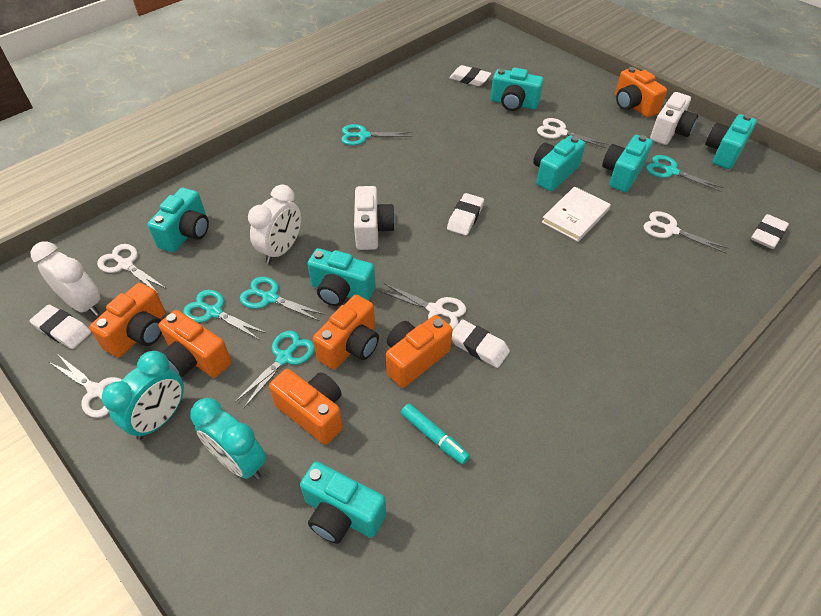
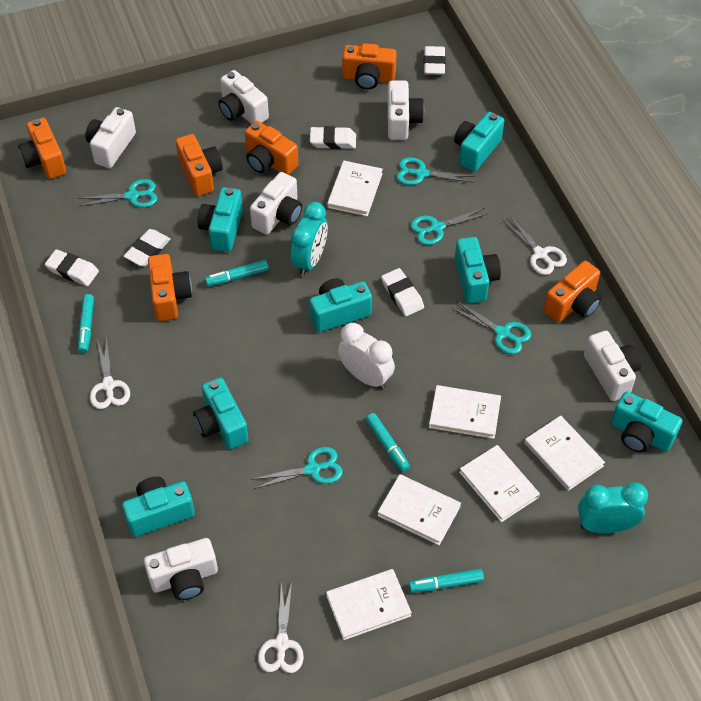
turquoise marker: [401,404,470,465] = 1 -> [78,294,94,353] [205,260,269,286] [365,413,410,472] [409,569,484,593] = 4
white book: [542,186,611,242] = 1 -> [326,569,412,640] [327,161,383,216] [377,474,461,545] [429,385,501,439] [459,445,540,522] [524,415,605,491] = 6
white camera: [354,186,395,250] [650,92,698,145] = 2 -> [85,107,136,168] [144,538,218,600] [218,70,269,124] [250,172,302,234] [388,80,424,140] [584,331,641,401] = 6
white clock: [31,241,100,316] [248,184,301,264] = 2 -> [338,323,395,389] = 1
white scissors: [49,355,122,418] [97,244,167,293] [379,283,466,330] [537,118,608,148] [644,211,729,254] = 5 -> [90,336,130,409] [258,582,304,673] [503,216,567,275] = 3

